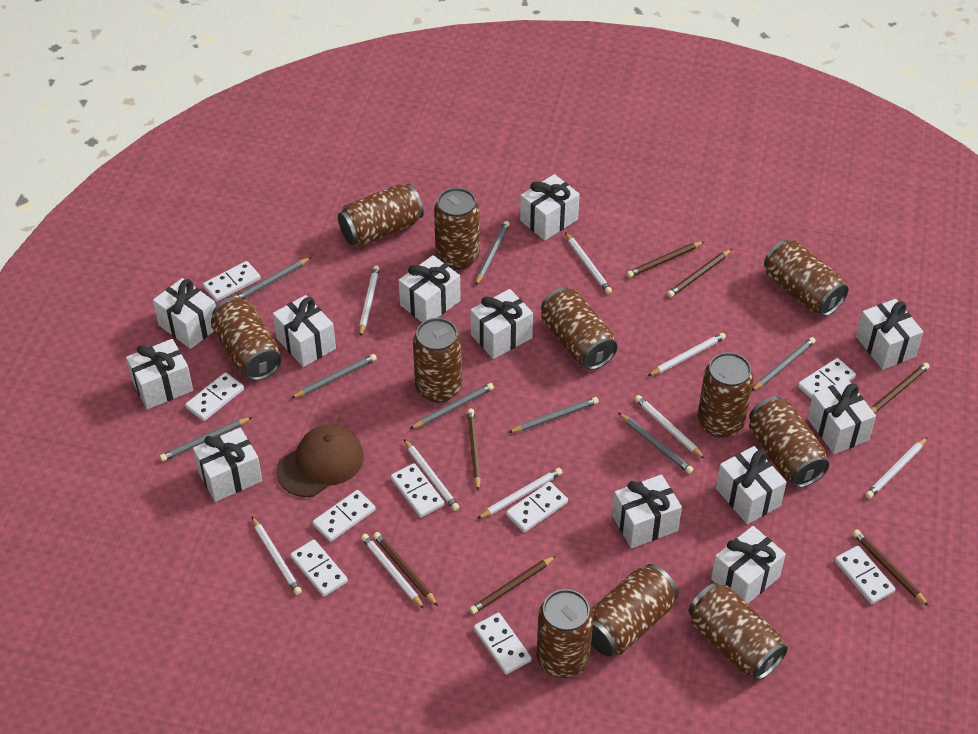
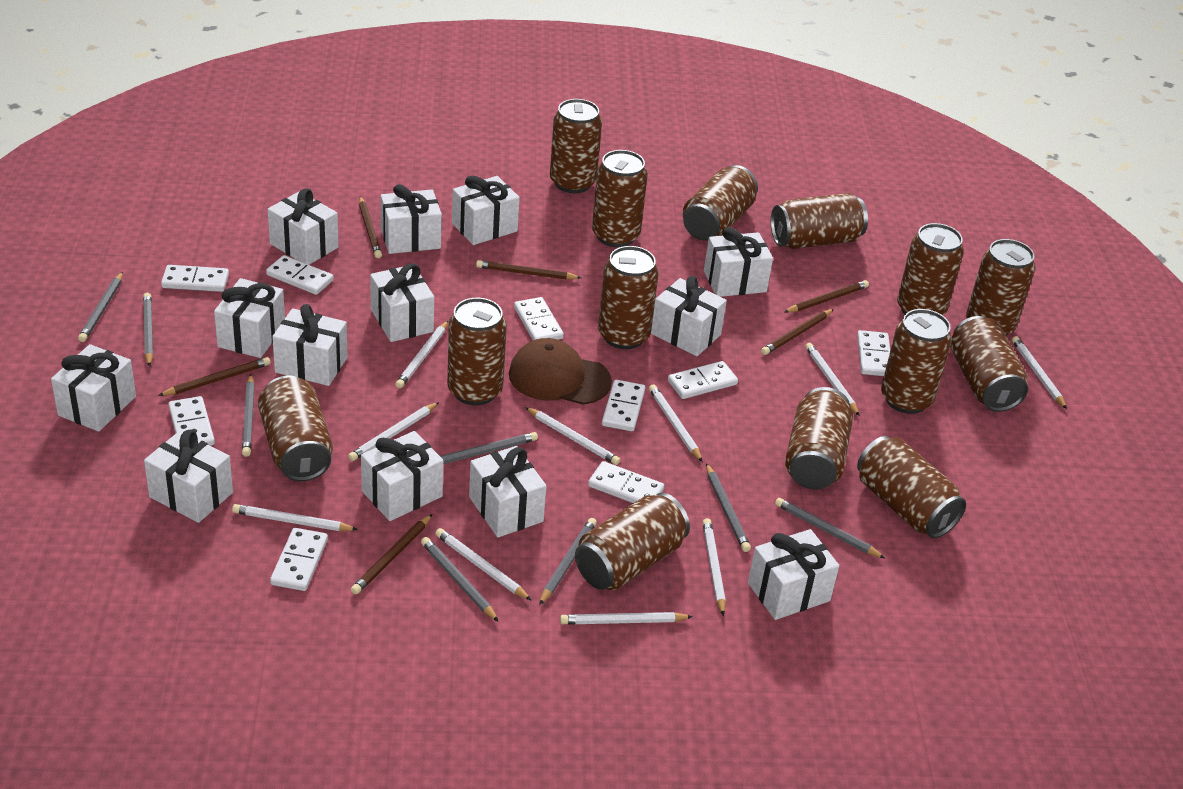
brown can: [211,297,282,381] [338,184,424,247] [413,318,462,402] [434,188,480,270] [537,589,593,678] [541,287,618,370] [591,564,678,656] [688,583,788,680] [698,352,754,438] [749,396,829,488] [764,240,849,316] = 11 -> [258,375,333,481] [447,298,507,405] [550,99,602,193] [575,493,690,590] [592,150,648,247] [598,246,659,349] [683,165,758,241] [771,193,868,249] [785,387,853,490] [857,436,966,538] [881,309,952,414] [897,223,964,315] [950,316,1028,412] [966,239,1035,336] = 14
brown pencil: [373,532,438,606] [467,408,481,491] [470,556,556,614] [627,241,704,278] [667,249,732,297] [853,530,929,606] [871,363,930,413] = 7 -> [158,357,270,396] [351,514,432,595] [359,196,382,258] [476,260,581,280] [761,309,834,355] [784,280,869,313] = 6
white gift: [126,339,193,409] [153,278,216,349] [193,428,262,502] [273,295,336,367] [399,255,461,322] [470,289,533,359] [520,174,580,241] [612,474,682,548] [711,526,786,604] [716,446,787,524] [807,380,876,454] [856,299,923,370] = 12 -> [51,344,136,432] [144,430,233,523] [214,278,285,358] [268,188,339,265] [272,304,347,386] [361,431,443,521] [370,263,434,342] [381,184,442,254] [452,176,520,245] [469,446,547,537] [651,276,727,356] [704,227,773,297] [748,529,839,620] = 13
white pencil: [252,517,302,595] [359,265,380,337] [361,534,424,609] [404,439,459,511] [477,468,562,519] [565,232,612,294] [635,395,705,459] [648,333,726,376] [865,437,928,499] = 9 -> [232,504,358,531] [348,402,439,461] [395,321,448,388] [435,528,531,600] [525,407,620,465] [560,612,693,625] [649,385,703,462] [703,518,726,616] [805,343,860,416] [1012,336,1067,409] = 10

